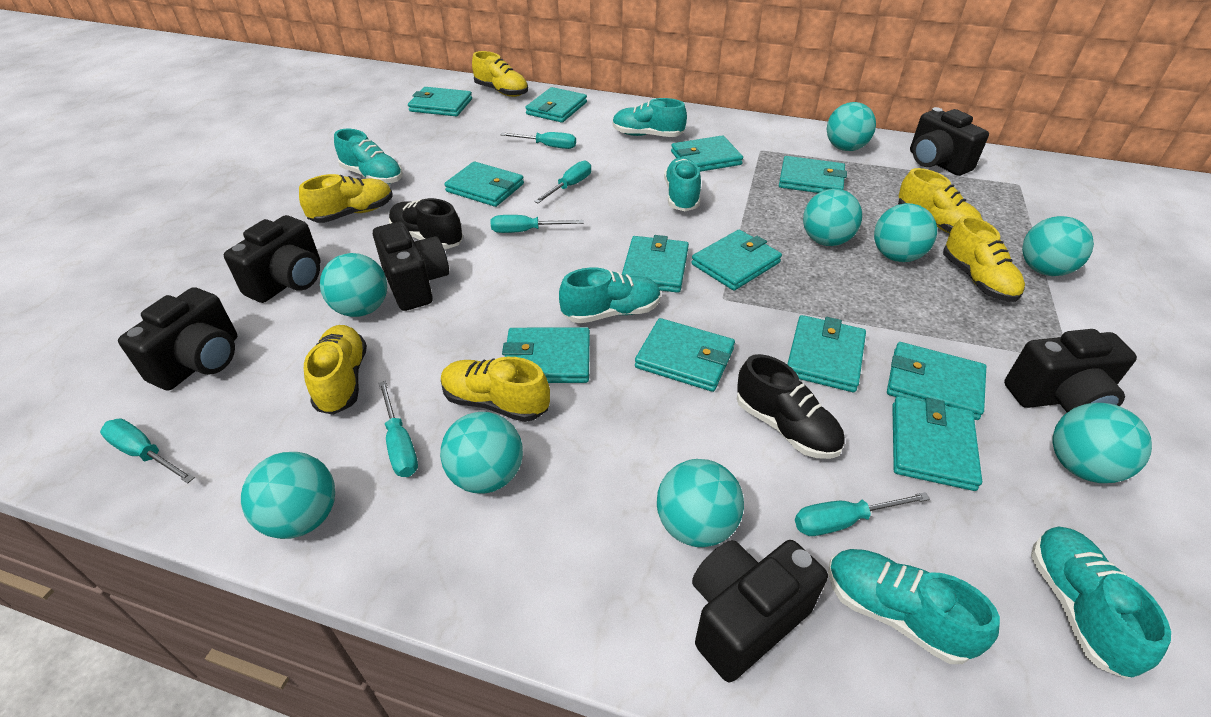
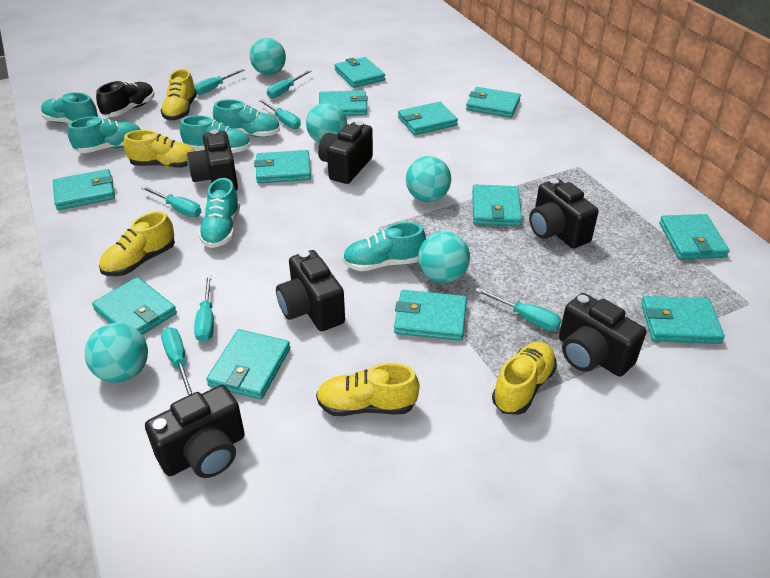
black shoe: [389,198,463,249] [737,354,845,459] = 2 -> [96,81,155,117] = 1
turquoise ball: [241,452,335,539] [320,253,387,317] [440,412,523,493] [657,459,744,547] [803,189,862,246] [827,102,876,151] [874,203,937,262] [1022,216,1094,276] [1053,403,1152,483] = 9 -> [85,323,148,383] [250,38,286,75] [306,103,347,143] [406,156,451,202] [418,231,470,283] = 5
turquoise screwdriver: [100,418,195,484] [378,381,418,477] [491,215,584,233] [500,132,576,149] [534,161,591,203] [795,492,930,536] = 6 -> [141,186,201,217] [161,327,193,396] [194,69,245,95] [194,275,214,342] [259,99,301,129] [267,70,311,98] [475,287,561,331] = 7
yellow shoe: [299,174,393,223] [304,325,367,415] [441,357,550,422] [472,51,528,97] [898,168,983,233] [943,216,1025,302] = 6 -> [99,211,175,276] [124,130,195,168] [161,69,197,121] [316,363,420,416] [492,342,557,415] = 5

